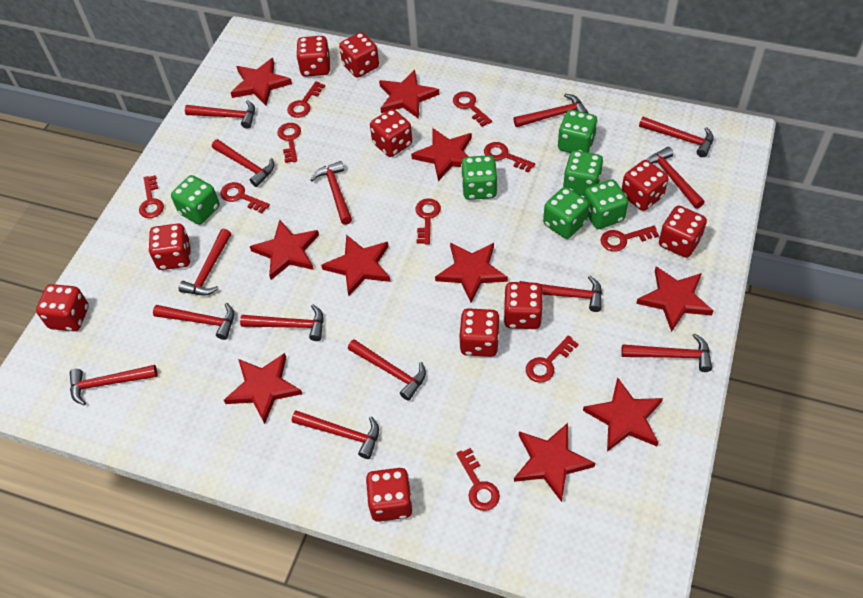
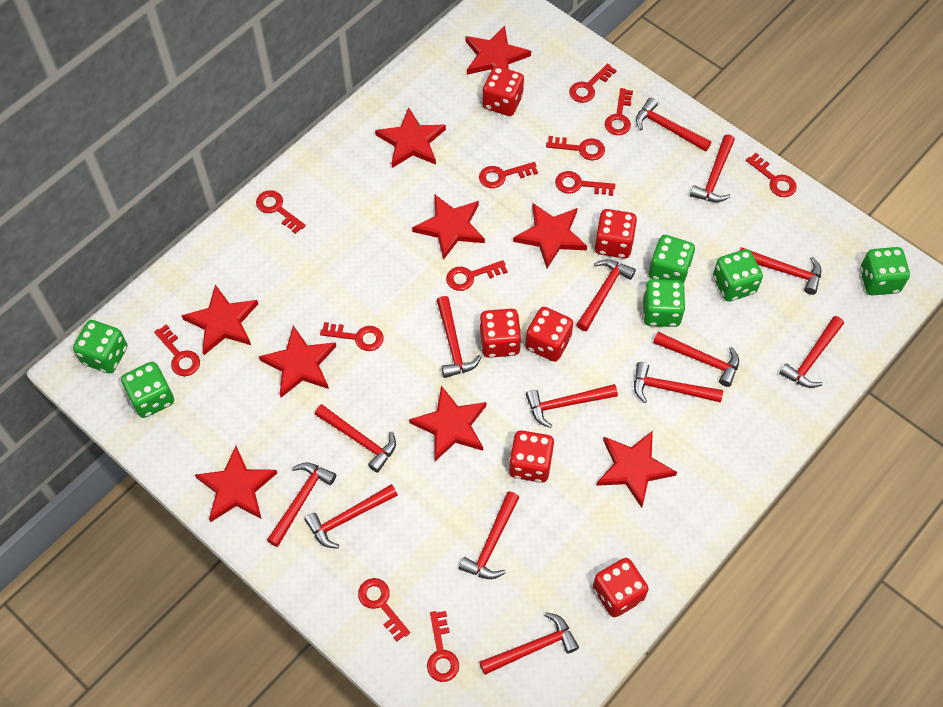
red dice: [36,284,89,331] [149,224,191,270] [296,36,330,77] [339,32,379,77] [366,468,413,522] [370,109,412,157] [459,308,500,357] [503,282,543,329] [622,160,668,211] [659,206,707,258] = 10 -> [480,309,522,358] [483,66,524,116] [509,430,555,483] [525,307,573,362] [593,558,649,617] [594,209,637,258] = 6
red key: [139,175,164,218] [220,182,270,214] [277,123,301,163] [287,81,325,118] [415,198,441,244] [453,91,492,127] [456,448,500,511] [484,142,535,173] [526,336,579,383] [601,226,659,251] = 10 -> [154,324,200,376] [256,190,306,234] [320,322,384,351] [358,578,410,642] [427,611,459,682] [446,260,508,291] [479,162,538,188] [546,136,605,160] [555,171,615,196] [569,63,617,103] [605,88,633,135] [746,153,797,197] = 12
red star: [224,353,302,424] [231,58,292,105] [250,220,319,280] [321,235,390,296] [379,70,440,119] [411,128,472,181] [435,243,508,302] [514,423,595,502] [583,377,663,452] [636,266,713,332] = 10 -> [181,285,258,355] [195,446,277,522] [259,326,336,398] [375,107,446,168] [409,386,487,461] [412,194,485,260] [465,25,531,75] [513,203,587,268] [596,431,677,508] = 9

